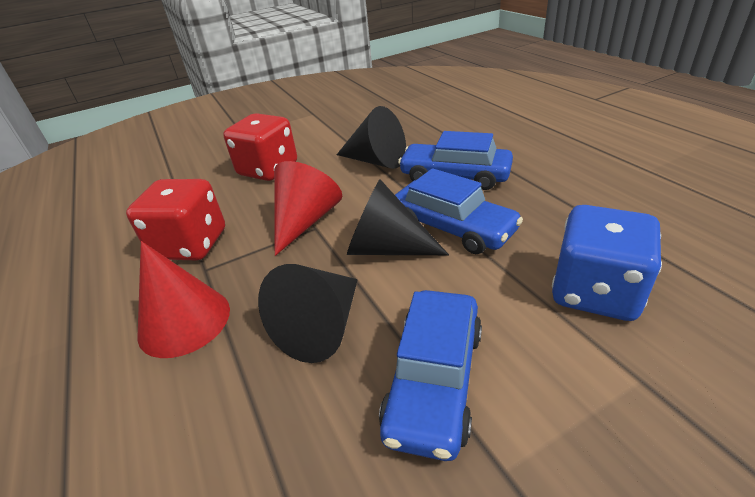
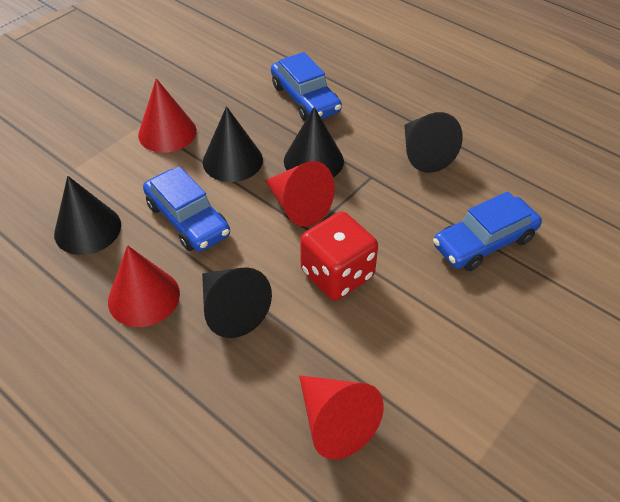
black cone: [258,264,358,363] [337,106,406,169] [347,179,449,255] = 3 -> [54,176,121,255] [202,267,272,338] [203,106,263,182] [284,107,344,177] [405,112,463,173] = 5
blue dice: [552,205,662,321] = 1 -> none = 0
red cone: [138,241,230,358] [274,161,342,256] = 2 -> [108,245,180,327] [138,78,197,153] [265,161,335,227] [299,375,384,459] = 4
red dice: [126,179,225,260] [223,113,297,181] = 2 -> [300,211,378,301] = 1

